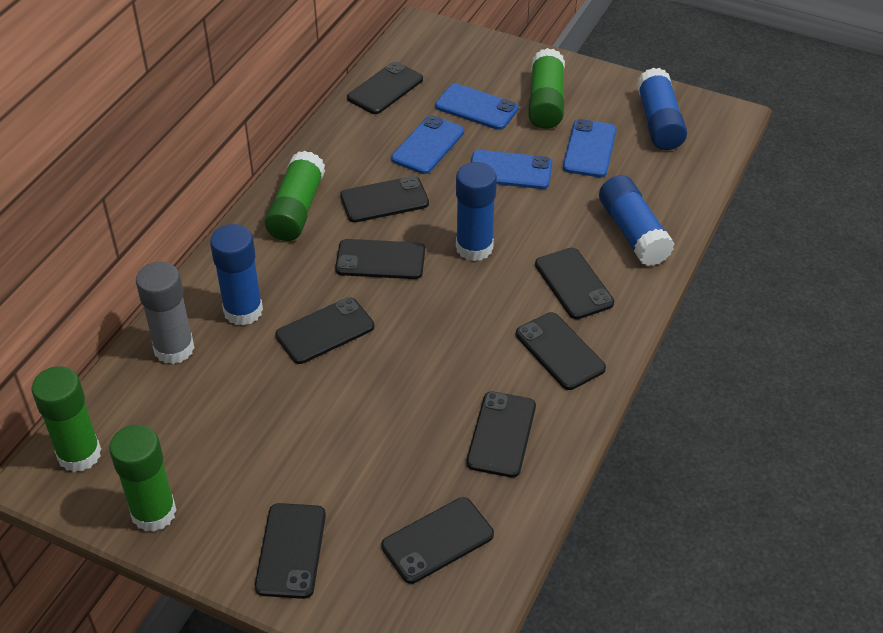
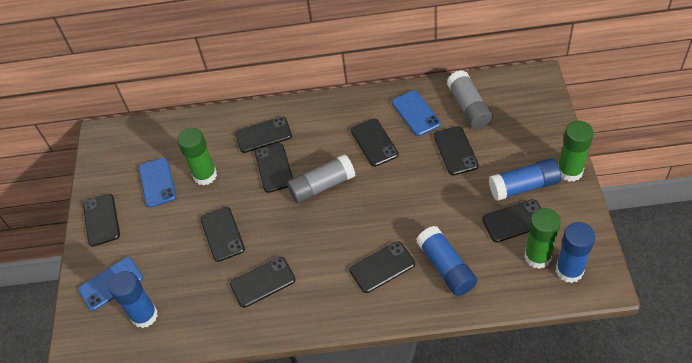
blue phone: [391,115,464,174] [435,84,519,130] [471,150,553,189] [563,119,616,177] = 4 -> [78,257,143,311] [139,158,176,208] [392,90,441,136] = 3
green glue stick: [32,366,101,472] [109,425,177,532] [265,151,325,241] [528,48,565,129] = 4 -> [177,128,217,185] [524,208,561,269] [559,121,594,182] = 3
grey glue stick: [136,261,194,364] = 1 -> [287,154,355,204] [447,70,493,130] = 2

